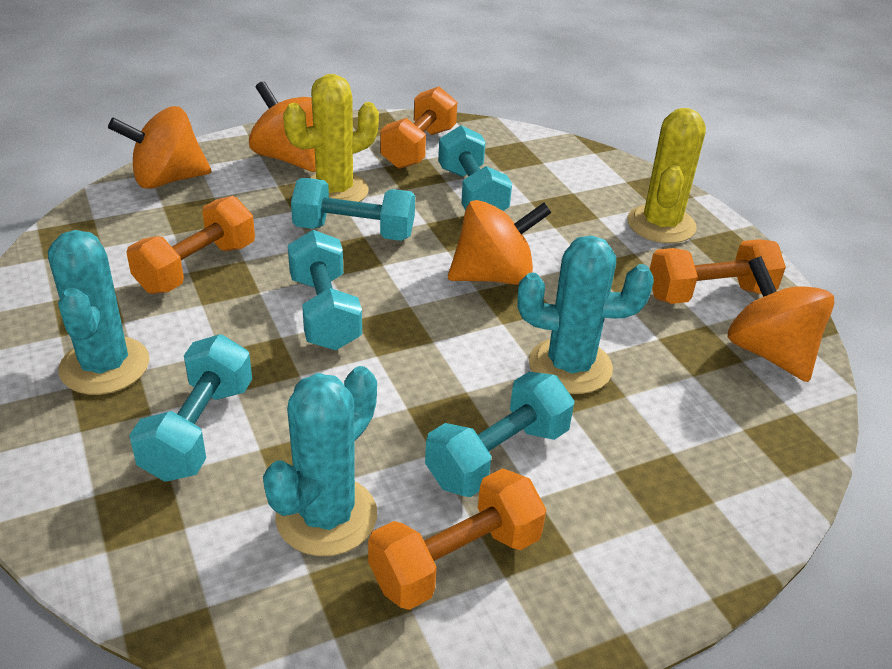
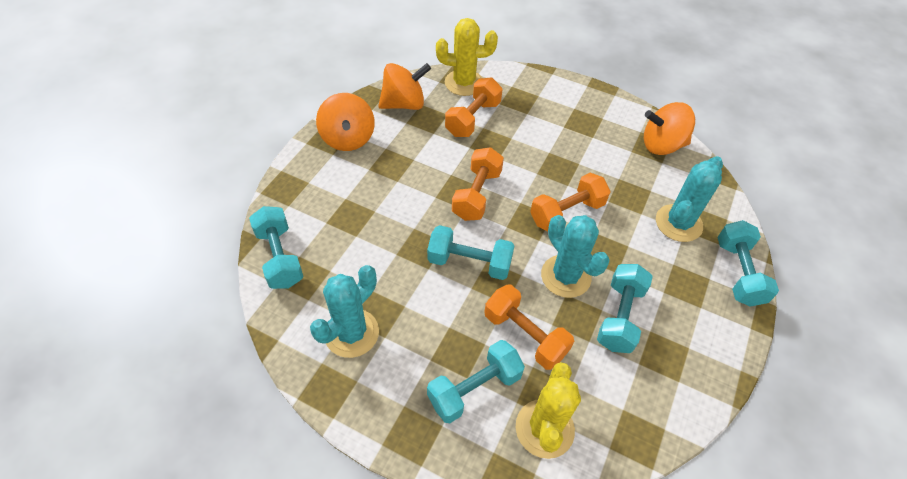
orange spinning top: [108,106,211,189] [249,81,316,172] [448,200,552,285] [728,256,835,382] = 4 -> [316,93,375,151] [378,63,431,110] [644,102,695,155] = 3

